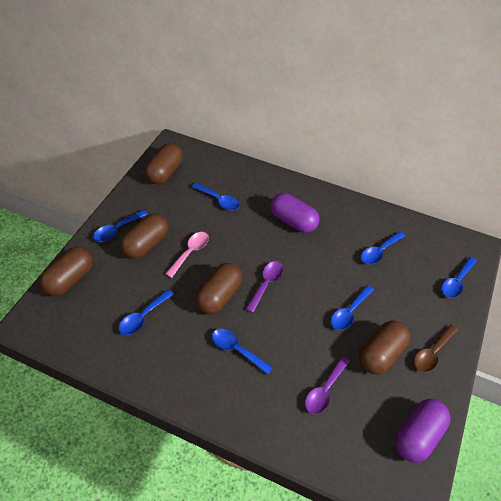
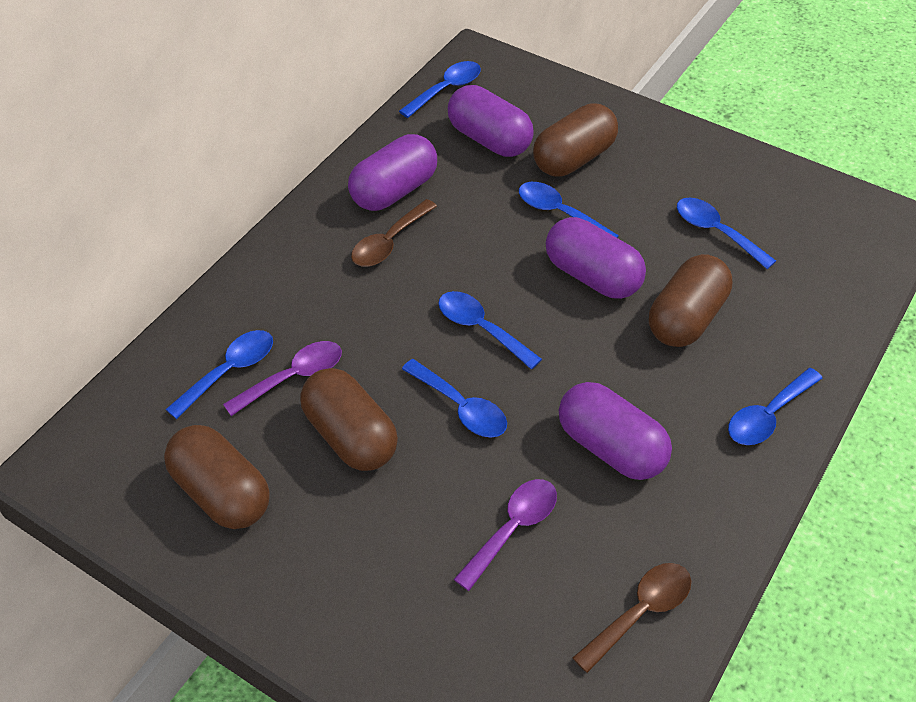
brown capsule: [40,247,93,296] [120,214,168,259] [145,143,183,185] [195,263,242,314] [359,320,410,375] = 5 -> [164,425,270,529] [300,368,398,471] [533,103,618,177] [649,254,732,347] = 4
brown spoon: [414,325,458,372] = 1 -> [351,199,437,267] [573,563,691,673] = 2
pink spoon: [165,232,209,278] = 1 -> none = 0
purple capsule: [270,193,320,233] [395,399,450,462] = 2 -> [348,134,437,211] [448,85,534,157] [546,217,646,299] [559,382,672,480] = 4

